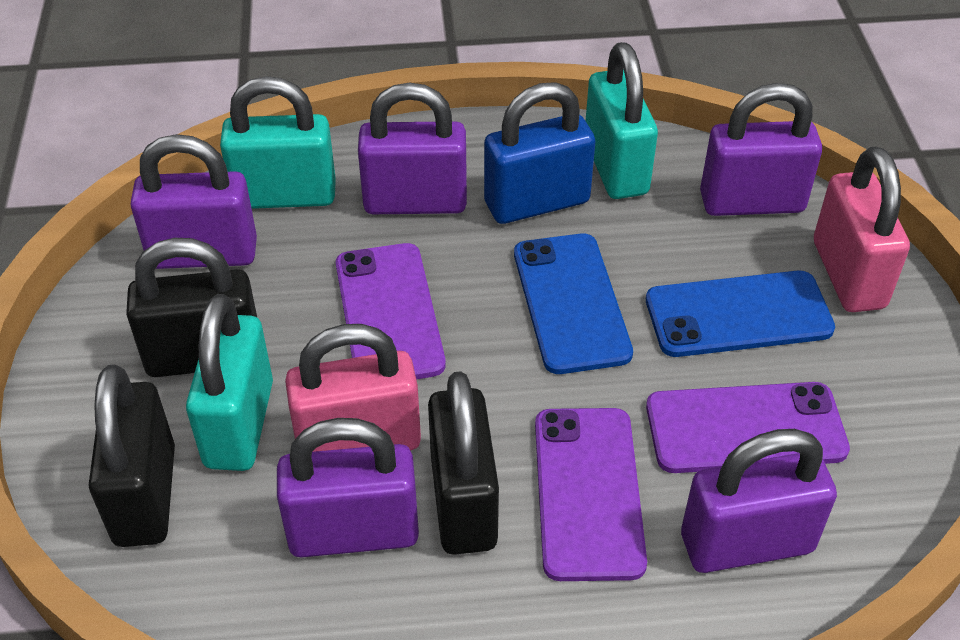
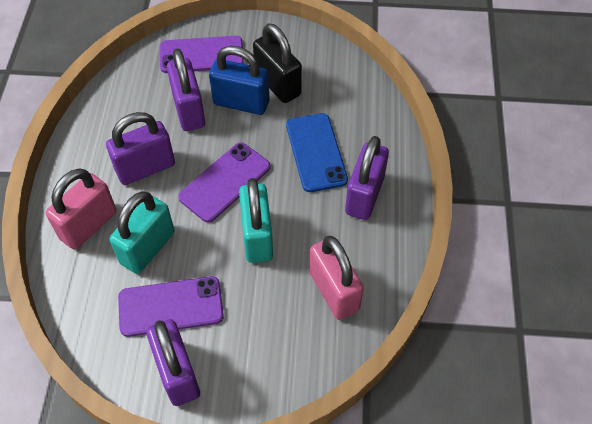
black padlock: [89,365,175,547] [126,238,257,377] [428,371,499,555] = 3 -> [253,23,302,103] = 1
blue phone: [514,234,633,374] [646,271,835,357] = 2 -> [286,113,348,192] = 1
purple padlock: [130,134,257,269] [277,418,419,558] [358,82,467,214] [681,429,837,573] [700,83,822,216] = 5 -> [106,112,175,185] [146,319,200,406] [167,48,205,131] [345,136,389,220] = 4
turquoise padlock: [186,294,273,471] [220,76,336,209] [586,42,658,199] = 3 -> [110,191,175,274] [239,178,273,263] = 2

